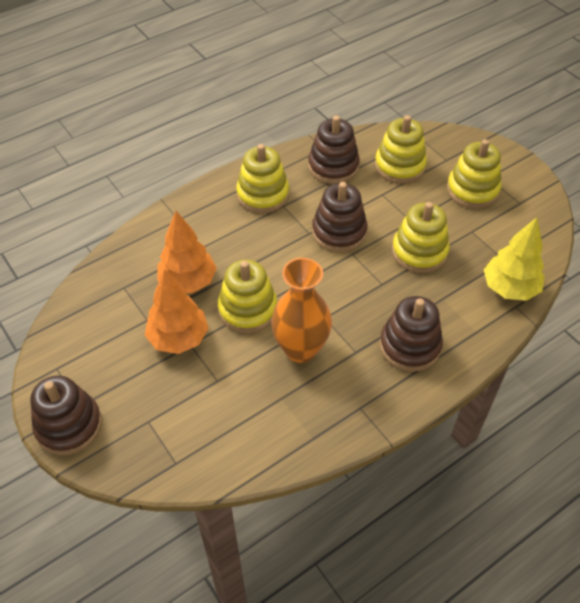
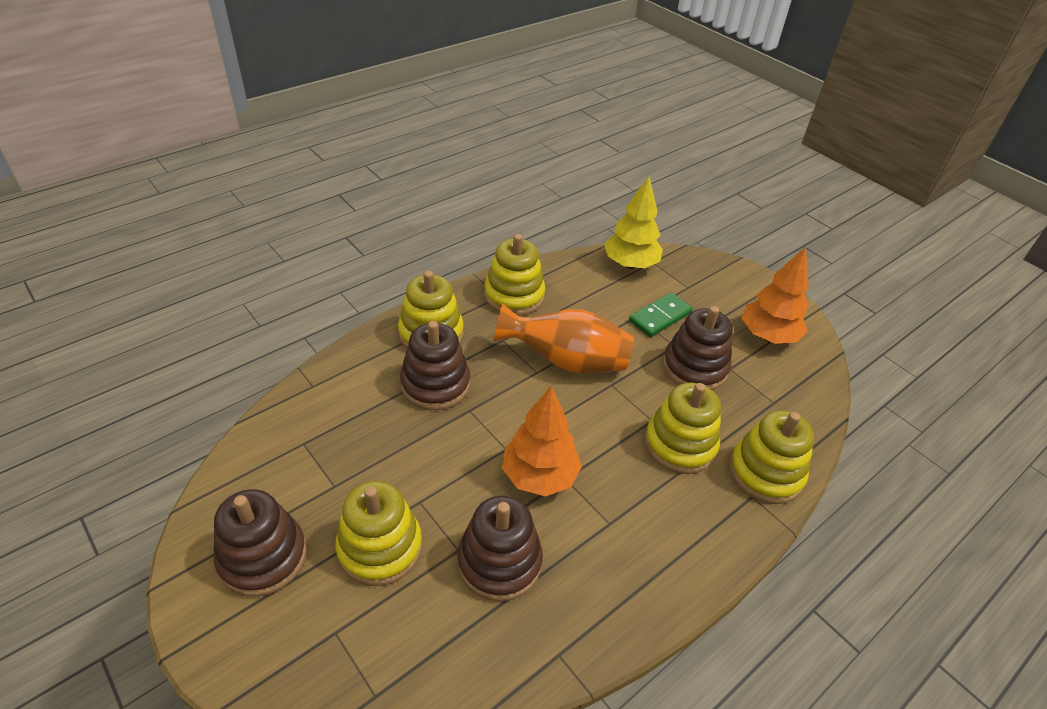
green domino: none = 0 -> [629,292,693,337] = 1

